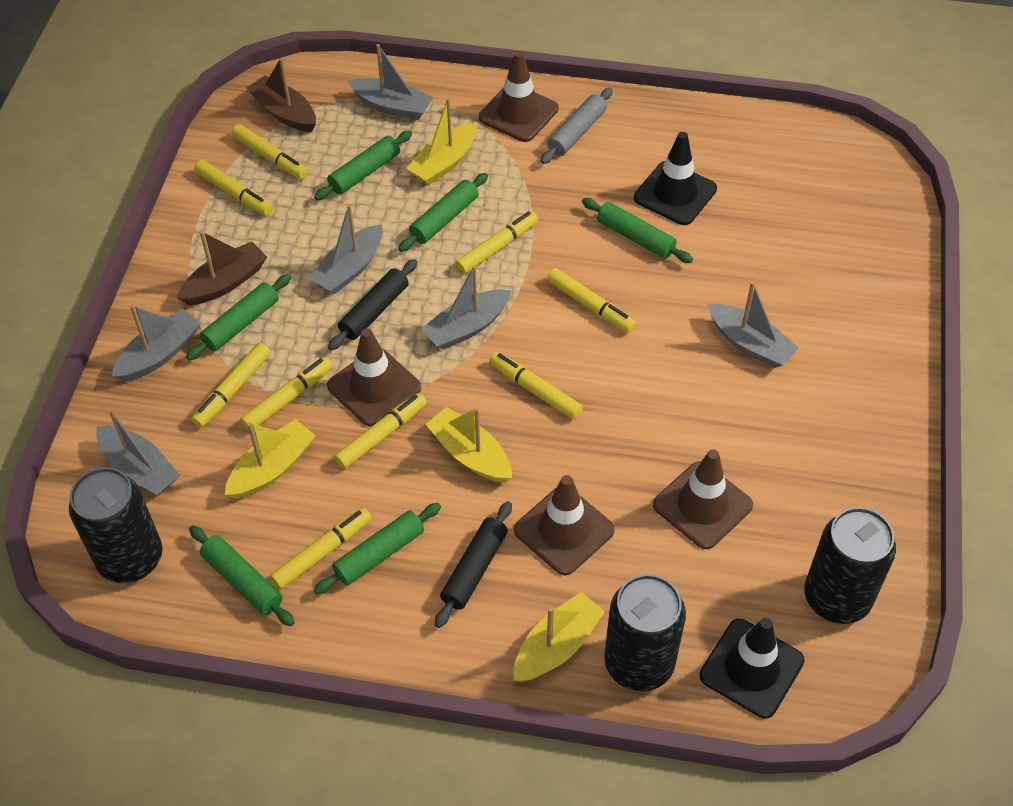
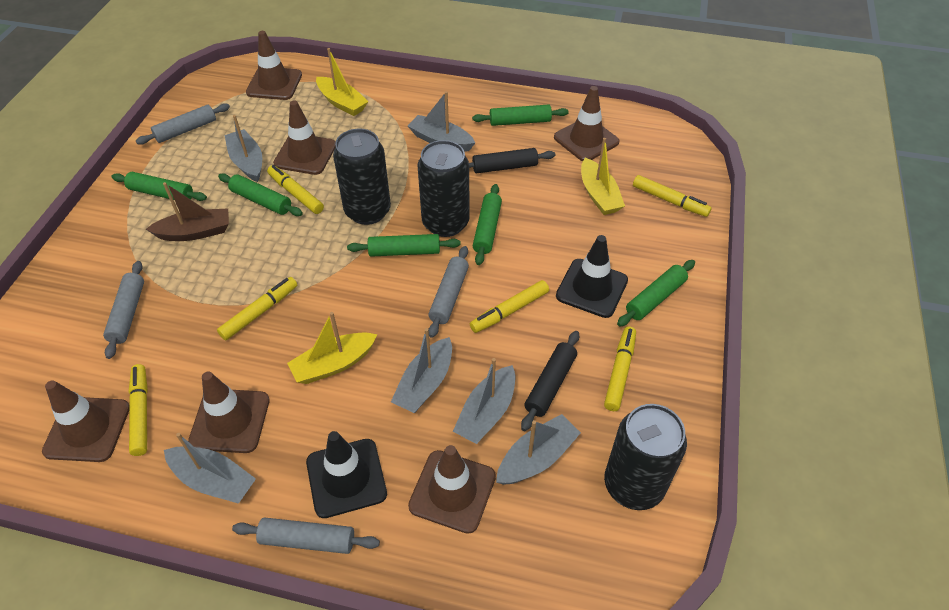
brown boat: [177,231,267,305] [247,58,316,132] = 2 -> [146,182,229,241] = 1
brown traffic cone: [327,328,421,426] [479,51,559,142] [514,475,615,575] [653,449,753,549] = 4 -> [42,380,129,462] [188,372,270,453] [246,31,302,100] [273,101,336,175] [408,445,496,534] [554,86,620,161] = 6
grey rolling pin: [541,88,613,164] = 1 -> [103,261,144,359] [136,103,230,145] [232,518,380,554] [428,246,469,338] = 4
yellow boat: [225,419,316,499] [406,98,477,185] [425,407,512,483] [514,592,605,682] = 4 -> [287,312,378,384] [316,48,368,116] [581,138,625,215] = 3
yellow marker: [191,343,271,428] [194,160,273,216] [231,124,308,179] [240,357,333,431] [270,508,372,590] [334,393,427,469] [455,211,538,274] [489,352,583,419] [547,268,636,333] = 9 -> [129,364,148,456] [217,277,297,340] [267,165,324,214] [470,280,549,333] [604,327,636,411] [633,175,712,217] = 6

